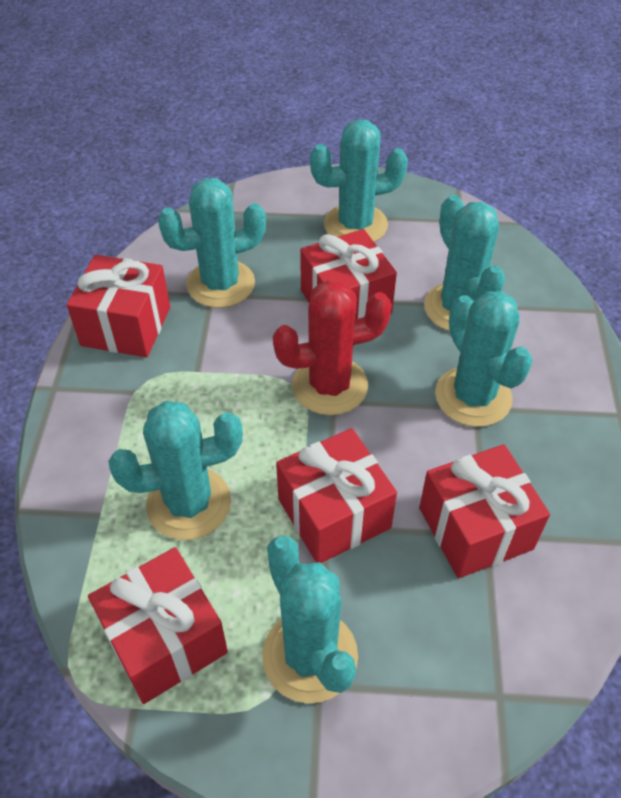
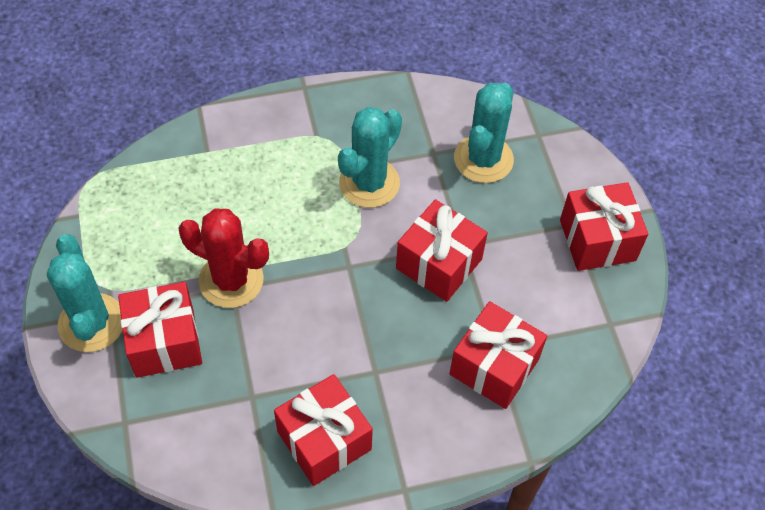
turquoise cactus: [109,401,243,540] [158,178,266,308] [262,536,358,704] [310,120,408,242] [424,195,505,331] [435,291,533,427] = 6 -> [47,234,123,352] [338,107,402,208] [454,83,514,183] = 3

